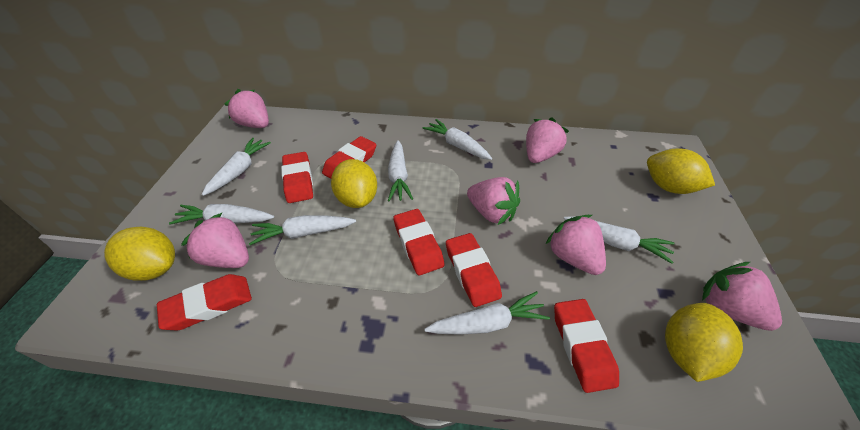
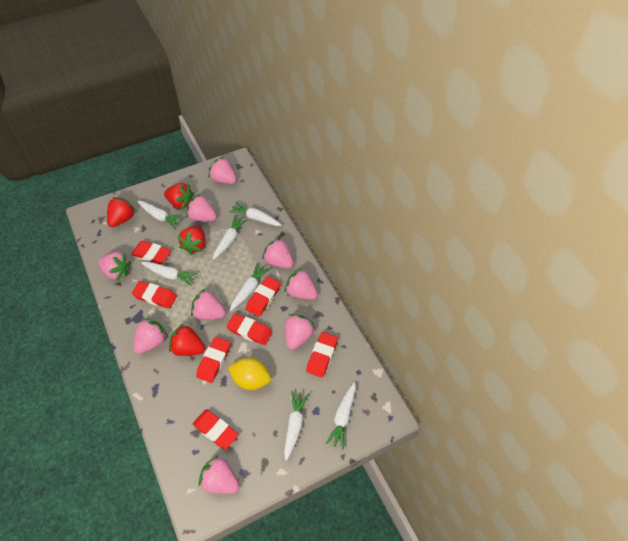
pink strawberry: [181,213,249,268] [225,89,269,128] [467,177,520,225] [526,117,569,163] [546,215,606,275] [702,262,782,331] = 6 -> [98,252,131,281] [133,318,168,354] [186,194,217,222] [191,289,226,320] [199,455,239,494] [208,157,237,184] [262,237,294,268] [285,268,318,300] [285,314,315,350] = 9
red eraser: [157,274,252,330] [281,152,313,203] [322,136,376,179] [393,209,445,275] [446,233,502,307] [554,299,619,393] = 6 -> [131,241,171,264] [132,281,177,309] [193,410,239,450] [196,337,231,383] [226,314,272,345] [246,276,281,317] [306,332,338,378] = 7
red strawberry: none = 0 -> [107,197,136,227] [164,183,194,210] [169,324,205,356] [177,226,206,255] = 4
yellow lemon: [104,227,175,281] [331,159,377,208] [647,148,715,194] [665,303,743,382] = 4 -> [228,358,271,390] = 1

